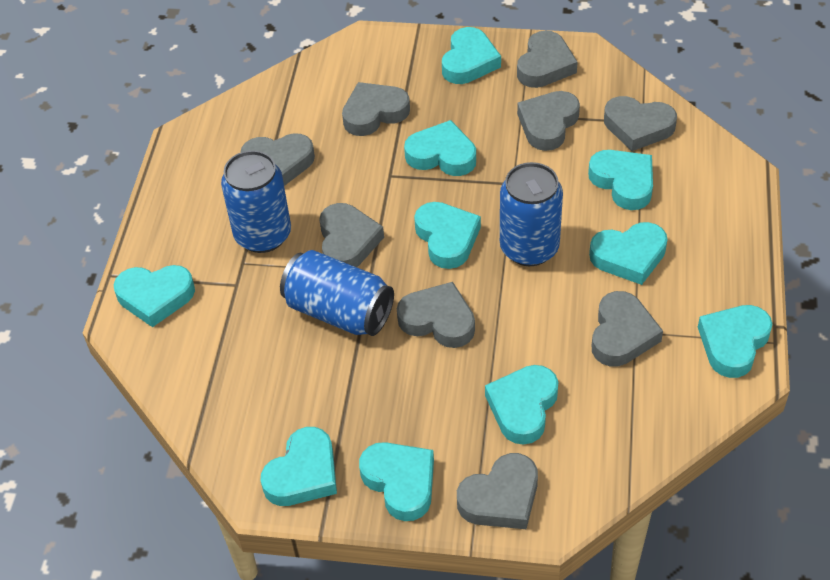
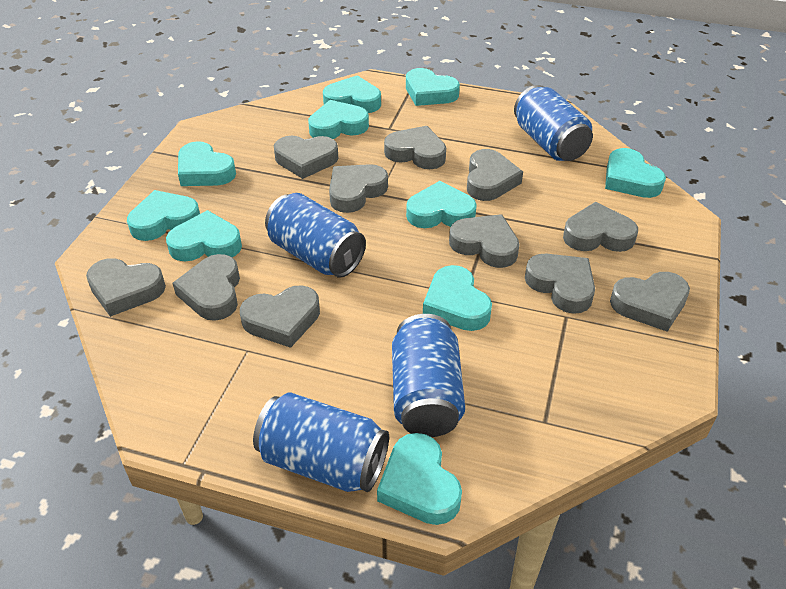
blue can: [221,150,291,253] [280,250,394,336] [500,162,563,266] = 3 -> [253,392,389,492] [265,193,366,278] [392,314,465,437] [514,85,593,161] = 4
grey heart: [240,133,315,186] [319,203,384,267] [342,82,410,136] [397,282,475,348] [457,453,538,529] [517,31,578,88] [517,91,580,151] [592,291,663,367] [604,96,677,151] = 9 -> [86,258,166,317] [173,254,240,321] [240,285,320,348] [274,136,338,179] [329,164,388,213] [384,126,446,169] [449,214,520,268] [467,149,523,201] [525,253,595,314] [563,202,638,252] [610,272,690,332] = 11

